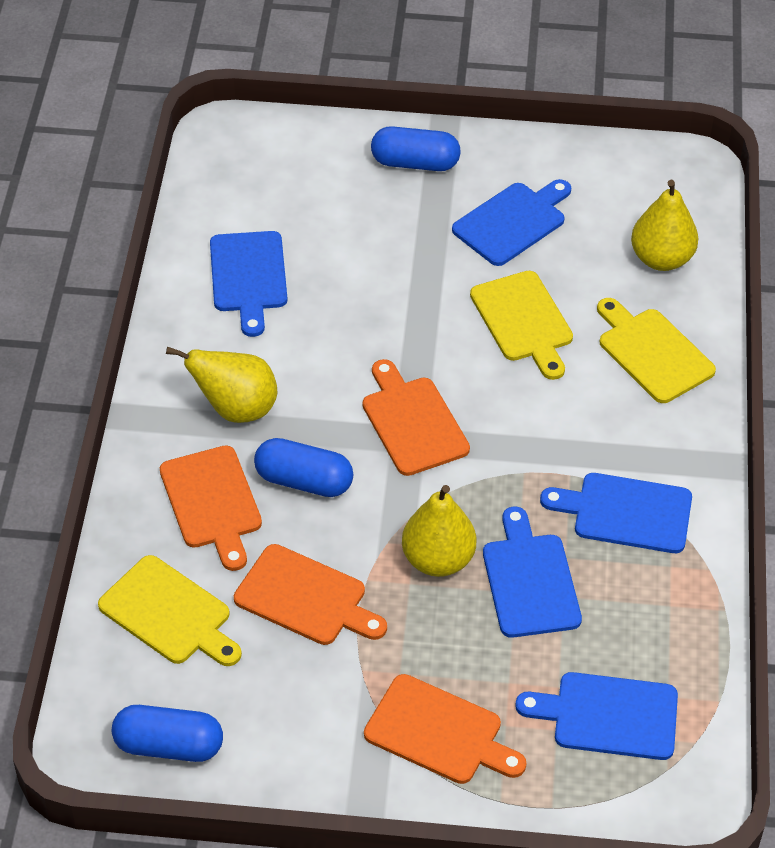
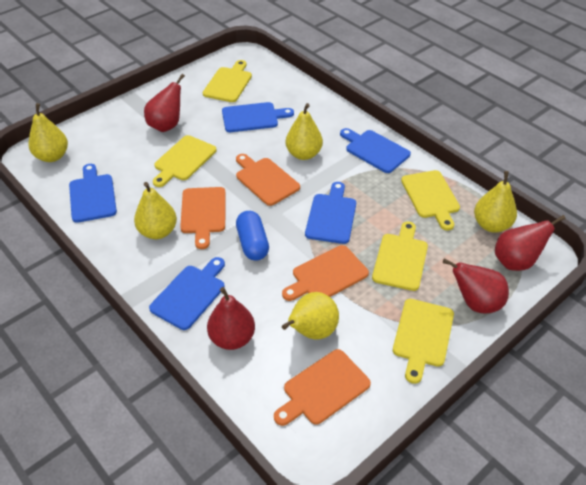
blue capsule: [112,705,223,762] [254,438,353,497] [371,126,461,171] = 3 -> [236,211,269,261] = 1
red pear: none = 0 -> [144,74,185,132] [207,287,255,350] [443,258,509,313] [495,215,566,271] = 4
yellow cutting board: [98,555,242,666] [470,271,573,380] [597,298,716,403] = 3 -> [153,135,216,187] [203,60,252,102] [372,221,428,291] [393,299,454,384] [401,170,460,230] = 5
yellow pear: [166,347,277,423] [402,485,476,577] [631,180,698,271] = 3 -> [28,103,68,162] [134,182,177,239] [282,292,339,340] [286,103,323,160] [474,171,517,233] = 5

